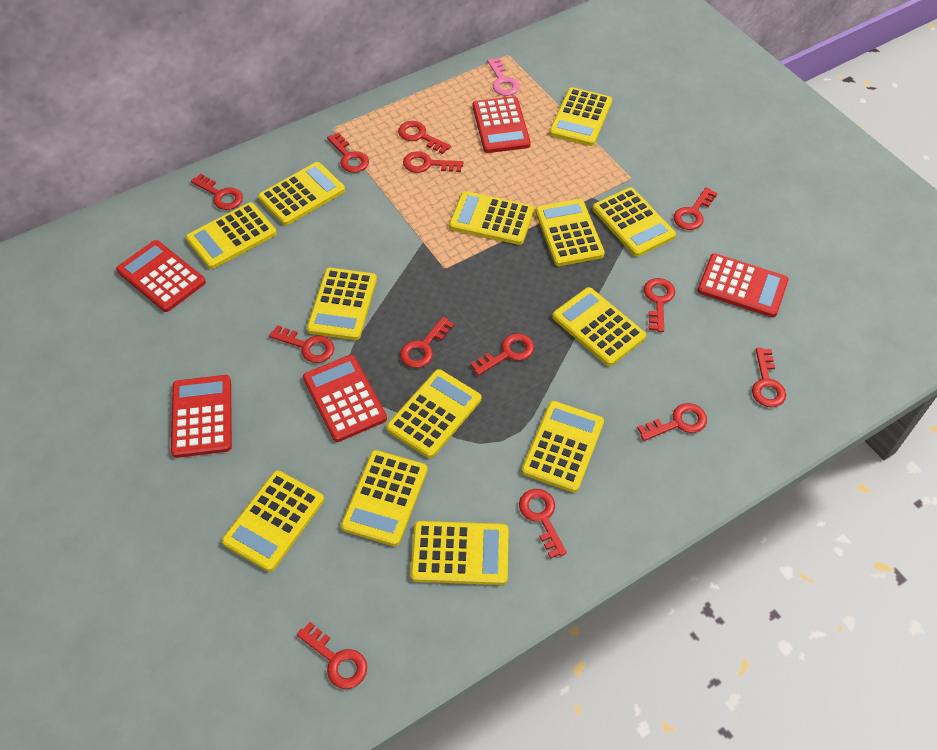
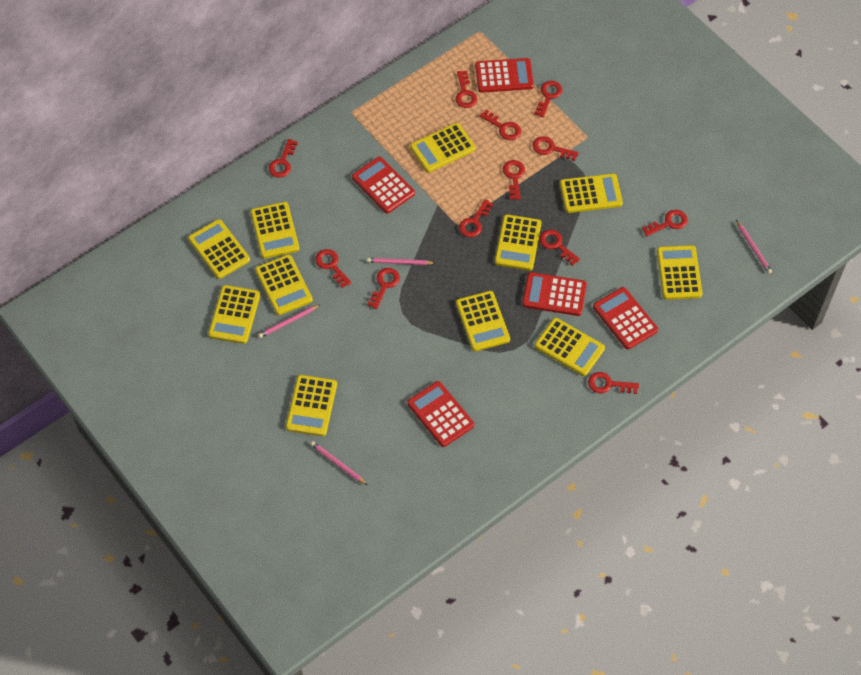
pink key: [487,58,519,96] = 1 -> none = 0
pink pencil: none = 0 -> [258,305,320,338] [310,441,367,485] [367,258,435,265] [736,220,772,274] = 4
red key: [191,174,243,210] [269,325,334,363] [297,622,367,689] [327,132,369,173] [398,121,451,154] [400,317,454,368] [403,151,463,173] [470,333,534,376] [519,489,567,559] [637,403,707,441] [644,278,675,332] [673,187,717,230] [752,348,786,407] = 13 -> [269,139,298,178] [315,249,351,288] [367,268,400,309] [455,71,477,108] [459,199,494,237] [480,109,521,140] [503,160,525,200] [533,136,579,161] [534,81,562,117] [539,230,580,266] [588,372,639,394] [642,210,688,236] = 12
yellow calculator: [186,202,277,269] [222,470,324,572] [258,162,345,226] [307,268,377,340] [341,450,427,546] [386,369,481,458] [411,521,509,585] [449,191,534,245] [522,401,604,493] [535,199,605,266] [549,87,612,146] [552,287,646,366] [592,187,676,257] = 13 -> [188,219,250,279] [208,285,260,344] [251,202,299,259] [255,254,313,315] [286,375,337,436] [410,123,476,173] [456,291,510,351] [495,214,542,271] [535,318,605,376] [560,174,623,213] [657,245,703,300] = 11

